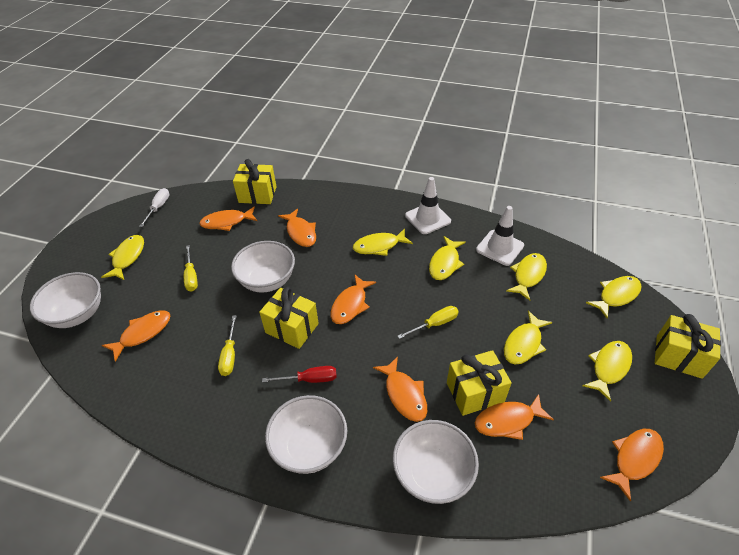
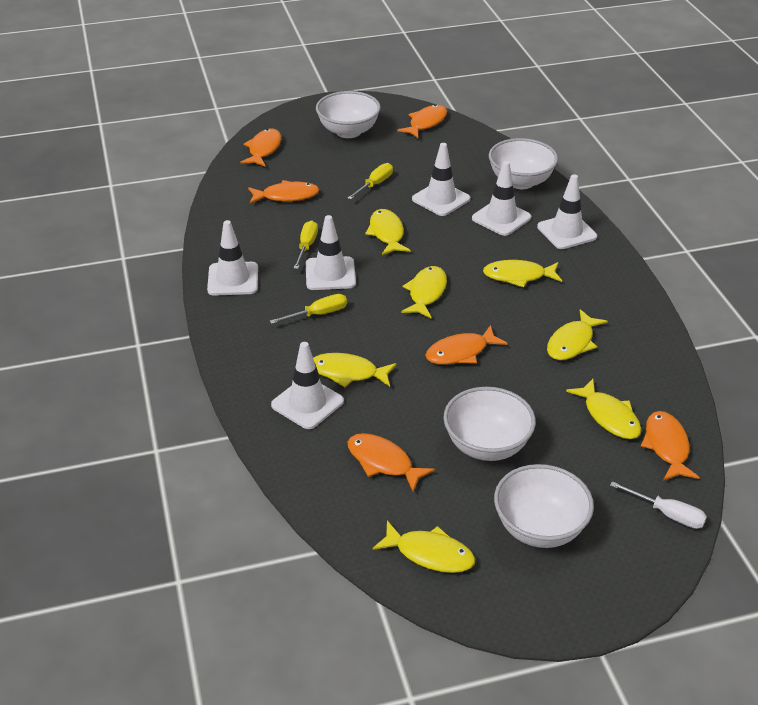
orange fish: [102,311,171,362] [199,206,257,231] [278,209,316,247] [331,274,376,324] [373,356,427,422] [475,394,554,440] [600,429,664,502] = 7 -> [240,129,282,167] [248,180,320,204] [348,433,435,492] [397,105,447,138] [425,325,508,365] [641,411,700,481] = 6
red screwdriver: [262,366,337,383] = 1 -> none = 0
white traffic cone: [405,177,451,234] [476,206,524,266] = 2 -> [207,220,258,296] [271,342,344,429] [305,215,356,290] [412,143,470,216] [472,161,531,236] [537,174,597,249] = 6
yellow gift: [233,159,277,204] [259,287,319,349] [447,350,512,416] [655,314,721,379] = 4 -> none = 0

